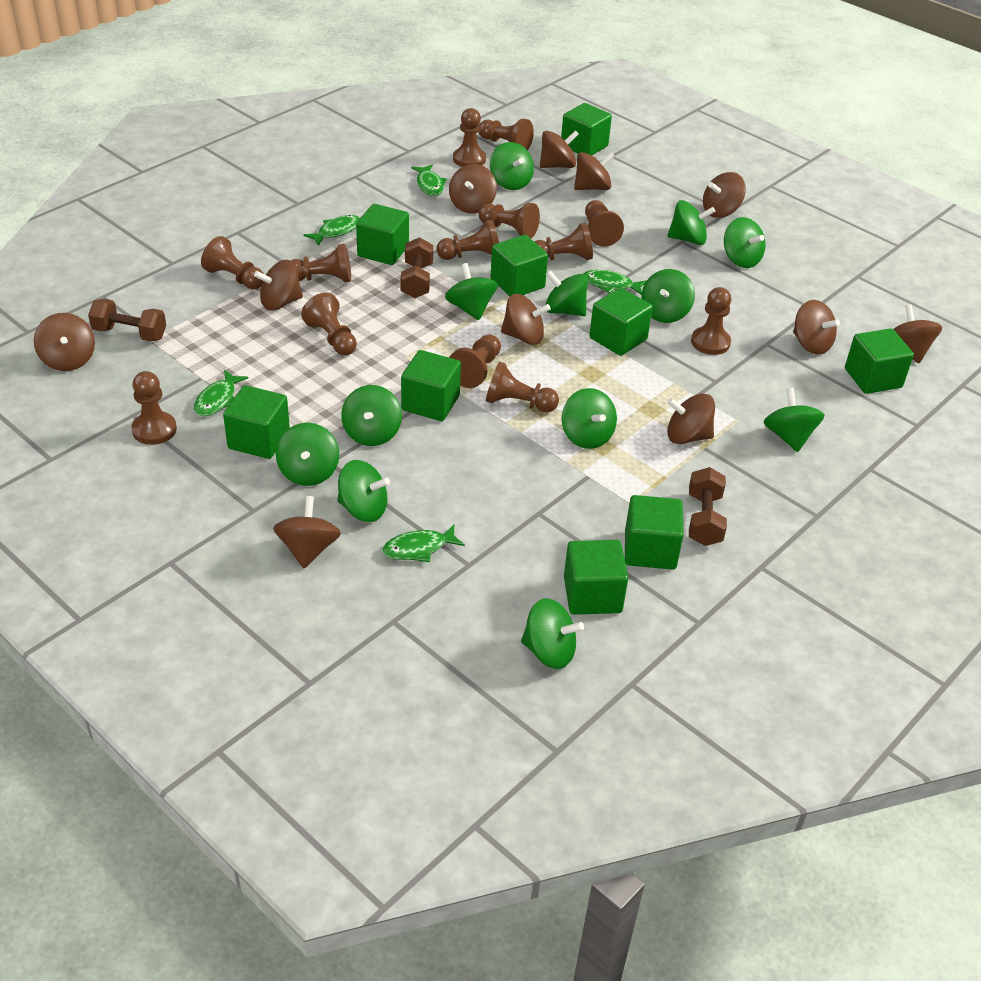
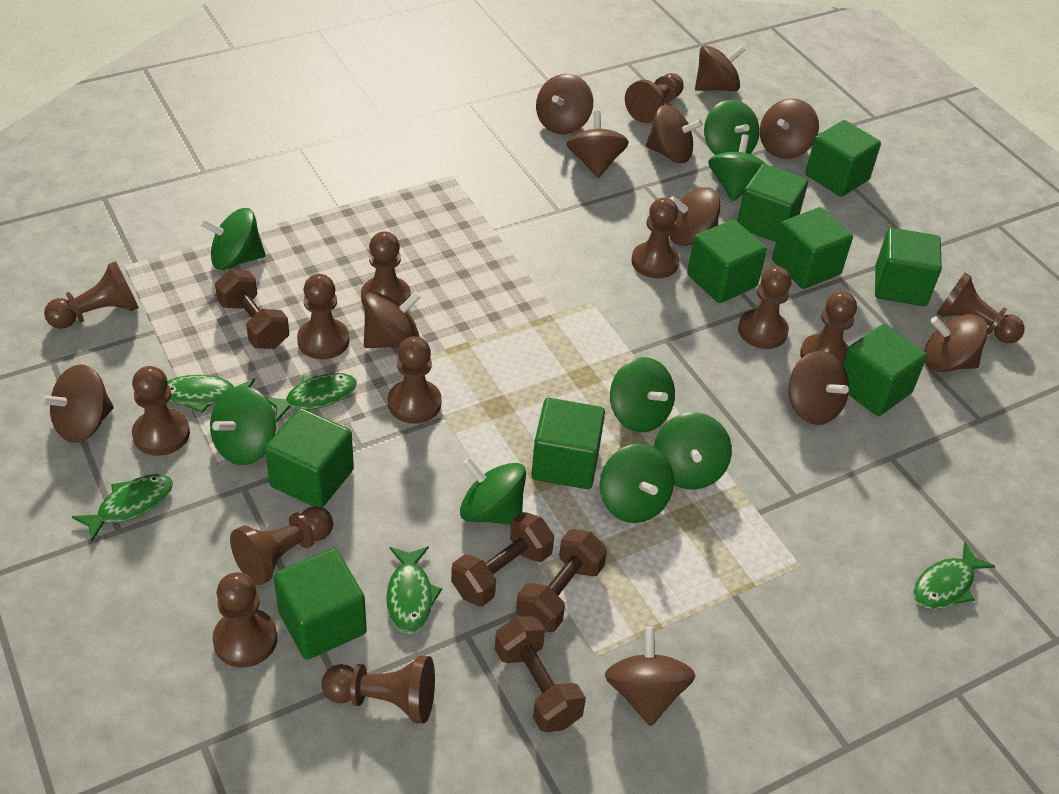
brown dumbbell: [88,299,166,342] [400,237,433,298] [689,467,727,546] = 3 -> [215,269,289,349] [451,512,554,606] [495,616,586,732] [516,529,607,632] = 4
green spinning top: [276,423,339,486] [338,460,390,522] [341,385,402,446] [445,263,498,320] [490,142,534,190] [521,598,584,669] [545,270,588,316] [562,388,617,449] [641,269,695,323] [667,200,715,245] [724,217,766,268] [764,388,824,452] = 12 -> [200,208,265,270] [210,386,276,465] [460,457,526,525] [600,444,674,523] [610,357,675,433] [654,412,732,490] [704,100,759,155] [708,134,766,201] = 8

